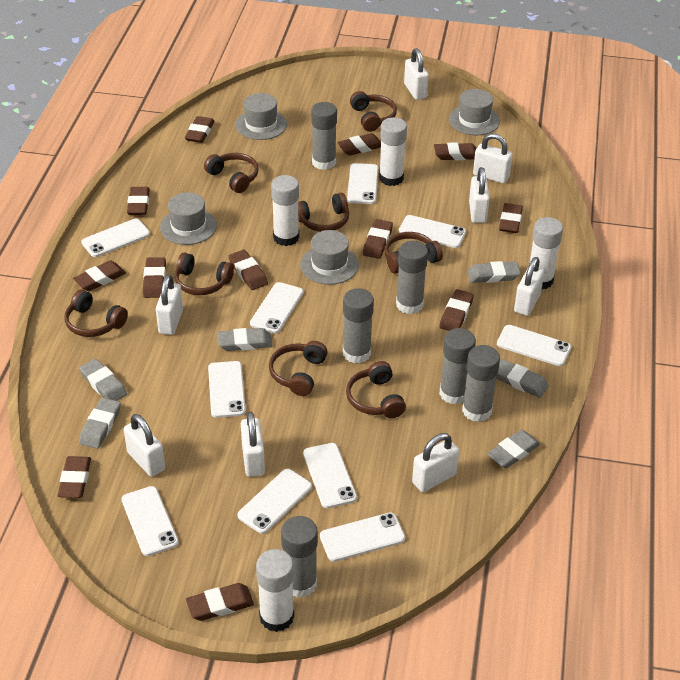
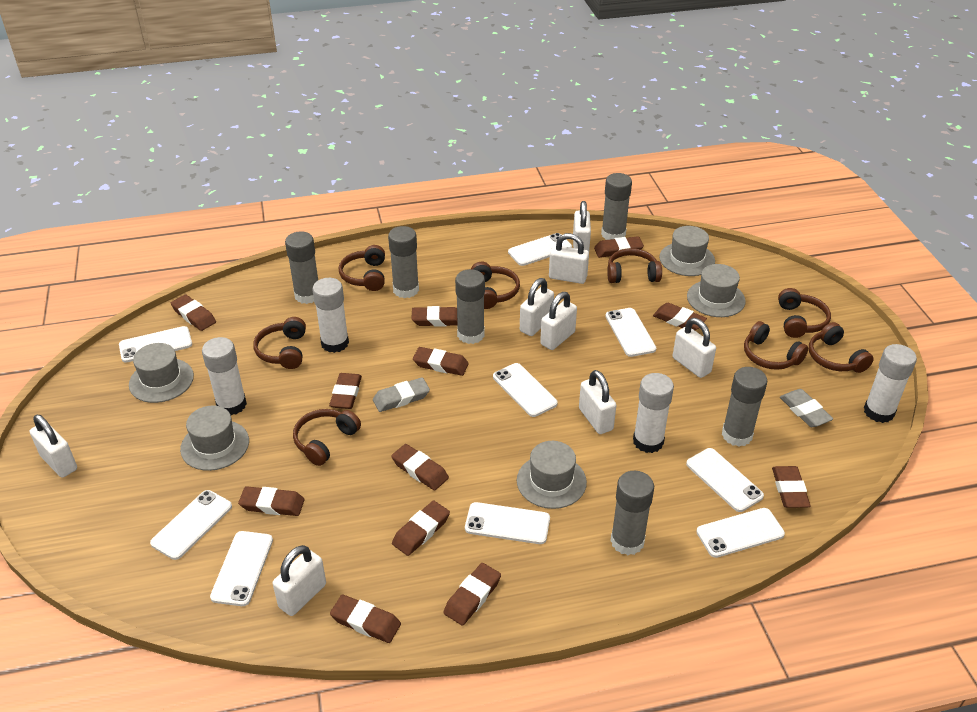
grey eraser: [79,359,127,401] [79,398,121,449] [218,328,272,351] [468,261,521,283] [487,430,540,468] [496,359,549,398] = 6 -> [373,377,430,412] [780,389,833,427] = 2
grey hat: [160,192,217,245] [235,93,287,140] [300,230,359,285] [449,89,500,135] = 4 -> [129,343,194,403] [180,405,249,471] [517,441,587,509] [659,226,715,276] [687,264,746,317] = 5
white phone: [81,219,150,257] [121,486,179,556] [208,361,246,418] [237,469,312,534] [250,282,304,334] [303,443,357,508] [320,512,405,562] [347,163,378,204] [399,215,466,248] [497,325,571,366] = 10 -> [119,326,192,363] [150,490,232,560] [210,531,273,606] [465,502,550,544] [493,363,558,417] [508,233,572,266] [605,308,656,357] [686,448,764,512] [696,508,785,558] = 9

